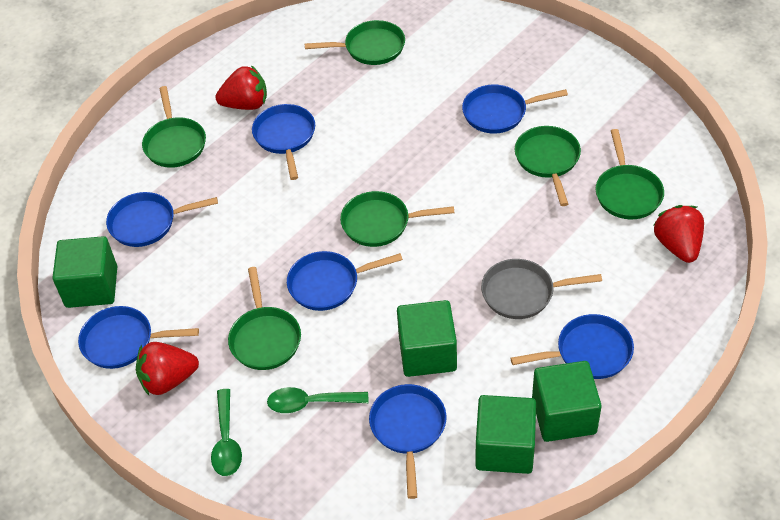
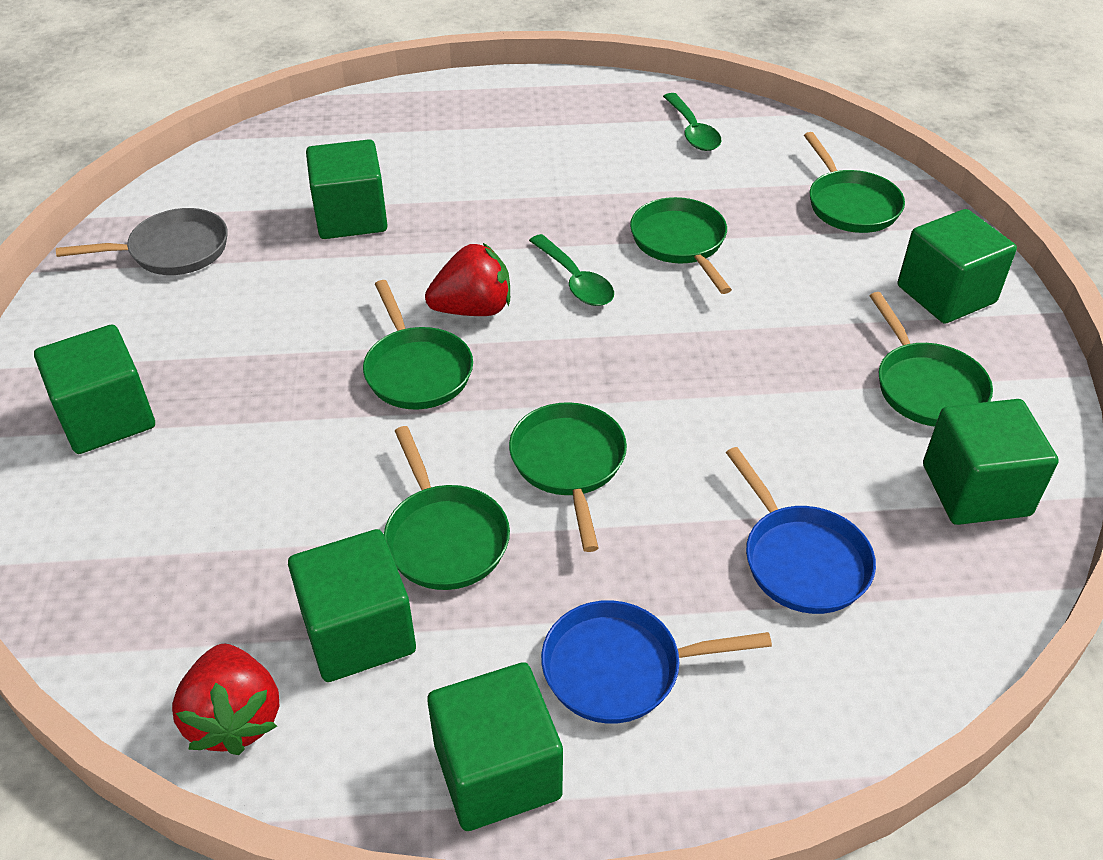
blue pan: [78,306,199,369] [106,192,218,247] [252,104,315,180] [287,251,403,311] [369,384,446,499] [462,84,568,134] [510,314,634,379] = 7 -> [541,600,772,724] [726,447,876,614] = 2
green cube: [53,236,117,308] [397,300,457,377] [475,395,536,474] [532,361,602,442] = 4 -> [34,325,155,454] [288,529,416,682] [306,139,388,239] [427,662,563,831] [898,209,1017,324] [923,399,1059,525] = 6
red strawberry: [136,342,199,395] [215,65,267,110] [653,205,704,263] = 3 -> [172,644,280,755] [425,243,510,316] = 2

